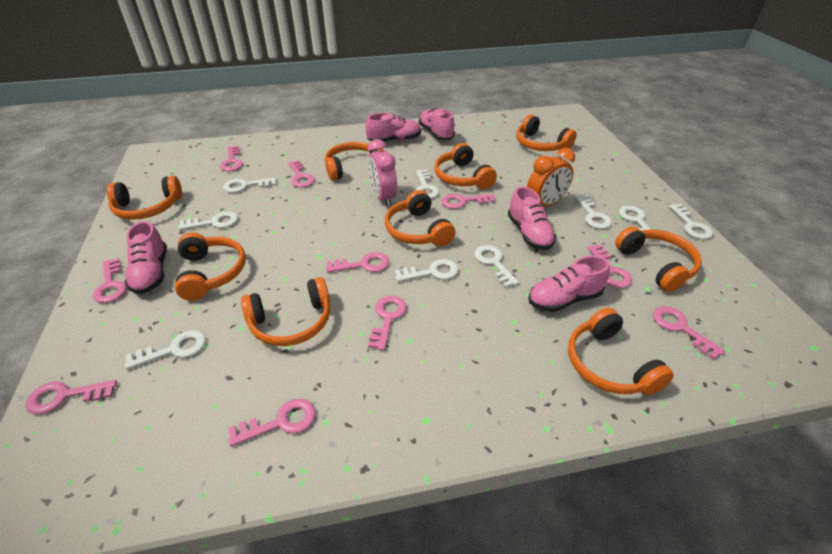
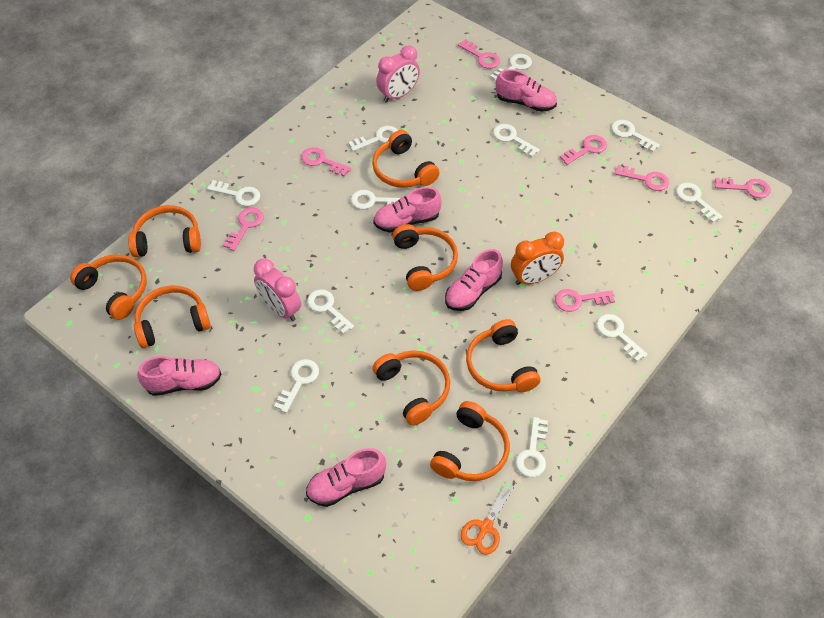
orange headphones: [106,176,182,220] [175,232,246,301] [241,277,330,346] [325,142,383,180] [385,190,455,246] [434,143,497,189] [516,115,577,151] [568,308,674,395] [615,226,702,292] = 9 -> [70,255,147,320] [128,205,201,257] [134,285,211,348] [372,130,439,188] [372,350,450,426] [393,224,458,291] [430,401,510,481] [466,319,540,392] = 8
orange scissors: none = 0 -> [461,480,516,555] = 1
pink clock: [368,139,397,207] = 1 -> [254,259,301,321] [376,45,420,103] = 2
pink key: [25,380,117,414] [93,258,126,303] [220,146,243,171] [228,399,316,447] [288,160,315,187] [326,252,389,273] [368,296,407,350] [441,194,495,209] [588,245,632,288] [653,306,725,359] = 10 -> [223,207,264,251] [301,147,351,177] [458,39,500,68] [555,289,615,312] [560,135,607,165] [614,165,669,191] [715,178,771,198] = 7
white key: [125,330,206,369] [178,211,238,230] [223,177,276,193] [395,259,458,282] [416,170,439,199] [474,245,519,287] [575,195,612,229] [619,206,658,241] [669,204,713,239] = 9 -> [207,180,260,206] [274,359,319,413] [307,289,354,334] [348,126,398,152] [351,190,400,209] [490,54,532,81] [493,124,540,157] [516,417,548,477] [596,314,648,362] [611,120,660,152] [676,182,723,223] = 11

